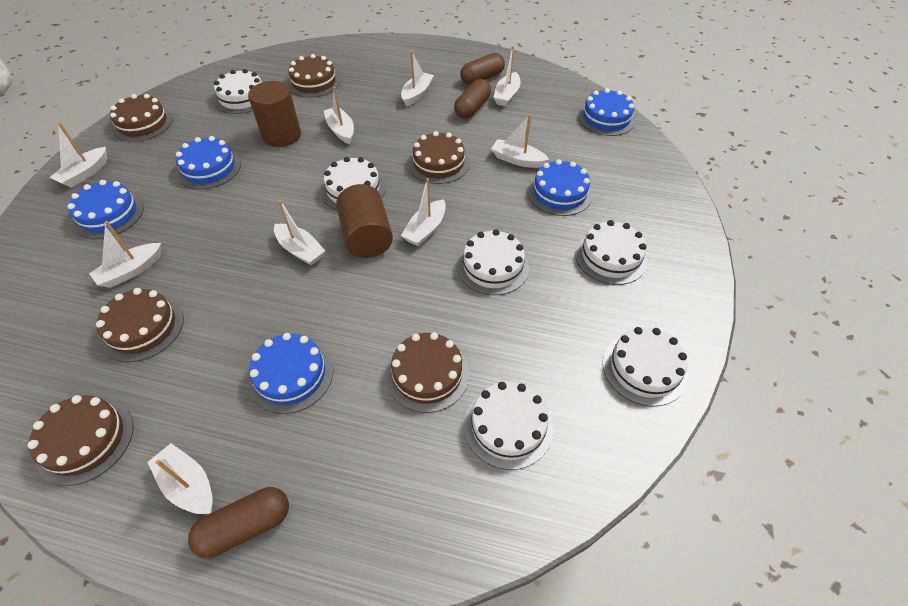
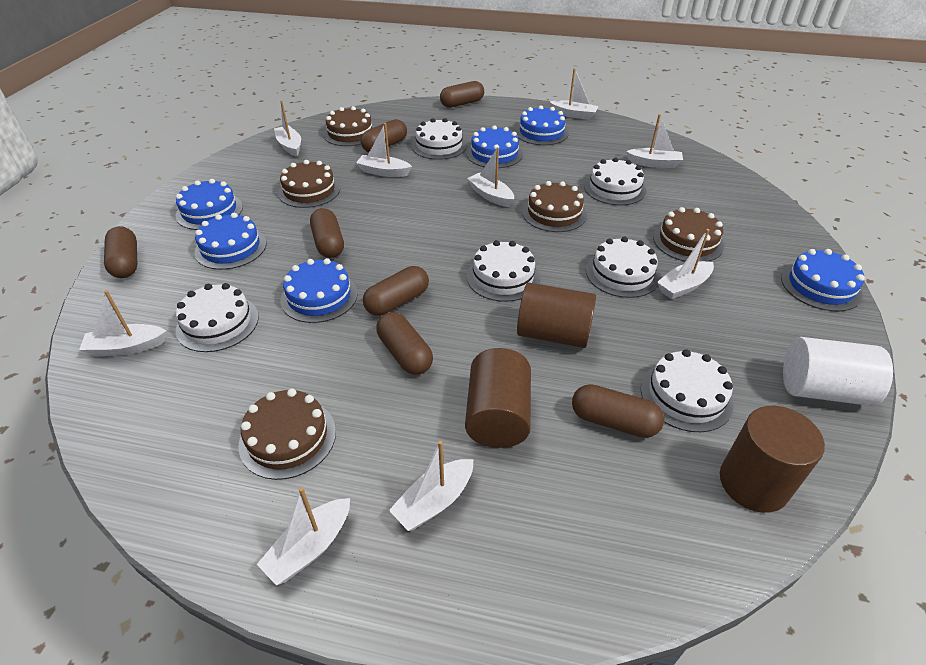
blue cake: [68,180,144,239] [176,136,241,189] [248,333,333,414] [528,159,593,216] [578,88,635,136] = 5 -> [176,179,243,230] [194,213,266,270] [281,258,358,323] [467,125,523,168] [515,105,568,145] [781,249,865,312] = 6
brown cake: [27,395,134,486] [96,288,184,362] [110,94,173,142] [287,54,341,98] [386,332,469,413] [408,131,470,184] = 6 -> [239,389,336,480] [278,160,340,208] [323,106,375,146] [522,181,587,232] [653,207,724,262] = 5
brown capsule: [188,487,289,558] [454,79,491,119] [460,53,505,85] = 3 -> [104,226,137,278] [310,208,344,258] [361,119,407,152] [363,266,429,316] [376,312,433,375] [440,81,484,108] [572,384,664,438] = 7
brown cylinder: [248,81,301,147] [336,184,393,258] = 2 -> [465,348,531,448] [517,283,596,348] [720,406,825,513] = 3
white cylinder: none = 0 -> [783,337,893,406] = 1

